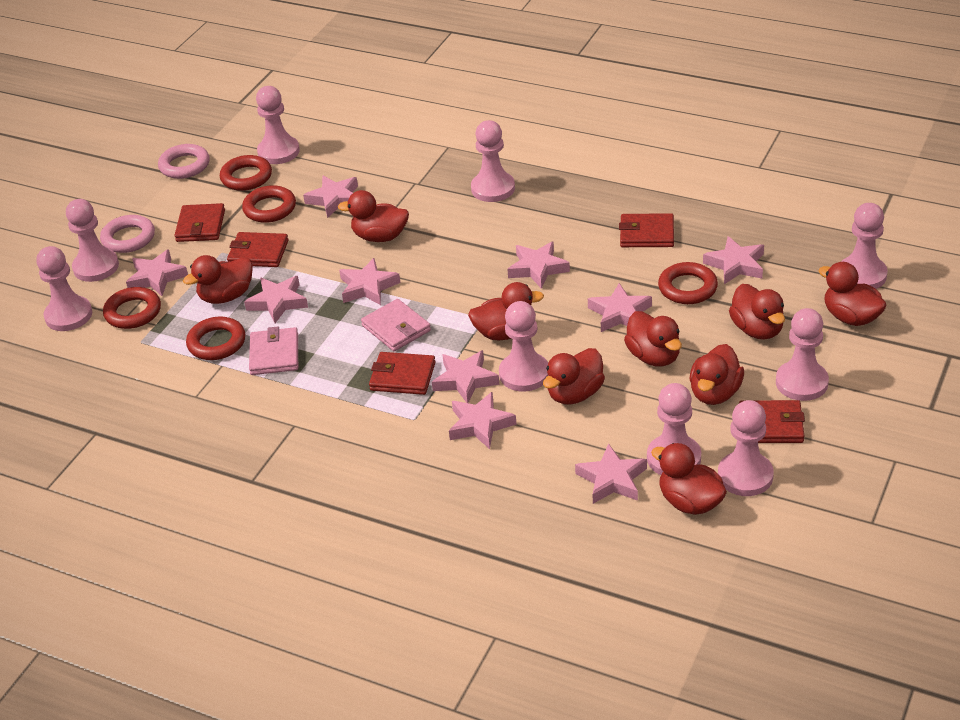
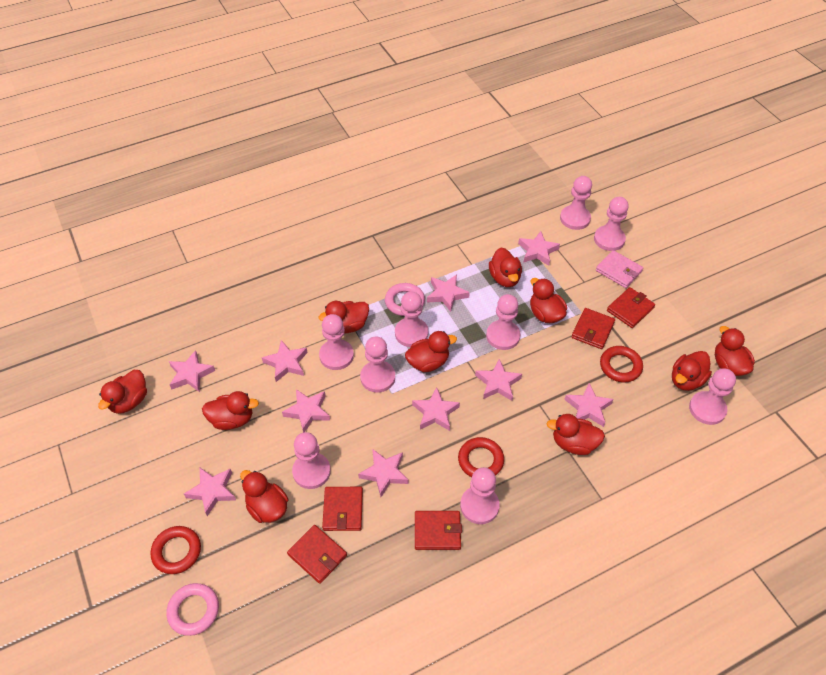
pink wallet: [249,327,298,375] [361,299,431,351] = 2 -> [596,250,643,288] = 1
red duck: [183,255,253,304] [338,190,409,242] [468,282,544,340] [543,348,605,405] [624,311,682,367] [651,443,727,515] [690,344,744,405] [729,284,785,340] [818,262,887,326] = 9 -> [98,370,147,414] [202,391,259,430] [240,470,289,523] [319,301,369,333] [405,331,457,372] [489,248,522,287] [530,278,567,323] [546,414,605,455] [672,351,712,391] [715,326,755,376] = 10
red ring: [103,287,161,329] [186,316,245,360] [220,155,272,191] [242,185,296,223] [658,262,718,304] = 5 -> [150,526,201,574] [458,437,504,477] [600,346,643,383] = 3

